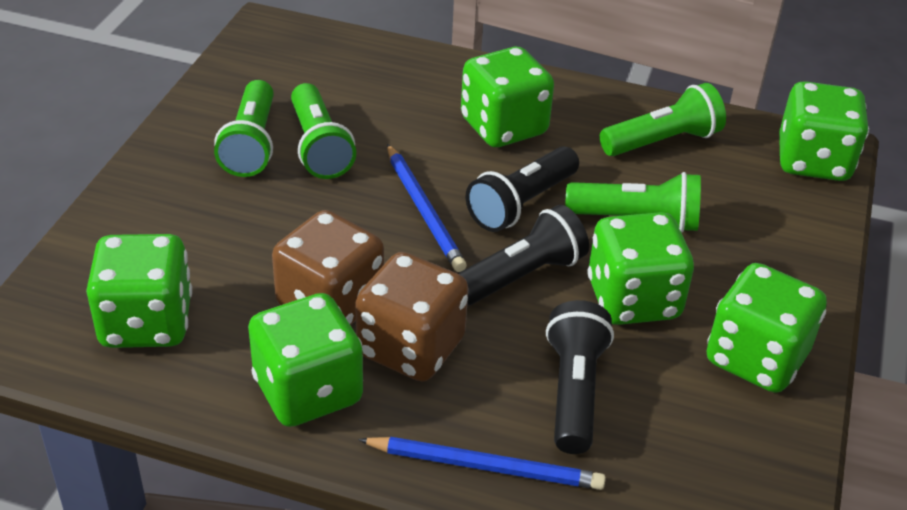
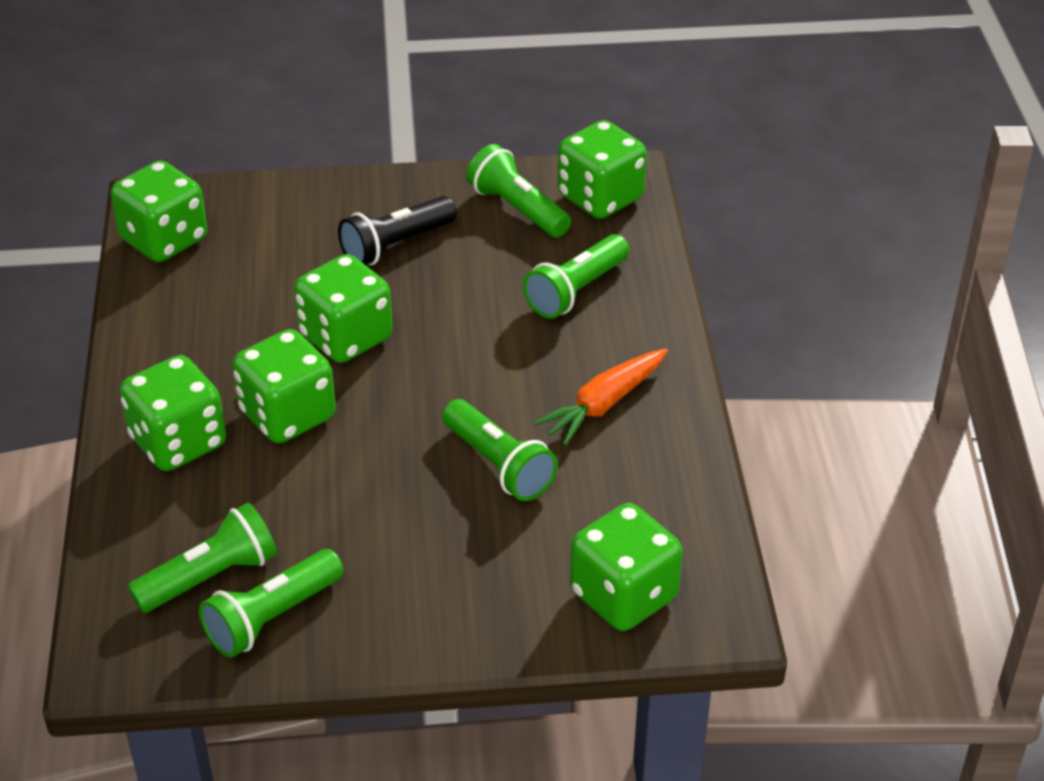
black flashlight: [458,205,589,305] [466,146,579,232] [546,300,614,454] = 3 -> [338,196,457,265] = 1
blue pencil: [358,437,606,490] [387,144,467,272] = 2 -> none = 0
brown dice: [272,210,384,326] [355,252,468,381] = 2 -> none = 0
green flashlight: [214,80,274,177] [291,83,356,179] [565,172,701,233] [600,83,726,156] = 4 -> [128,503,277,613] [199,549,344,658] [442,399,558,501] [466,144,571,238] [523,234,629,319] = 5
orange carrot: none = 0 -> [534,348,668,446] = 1

